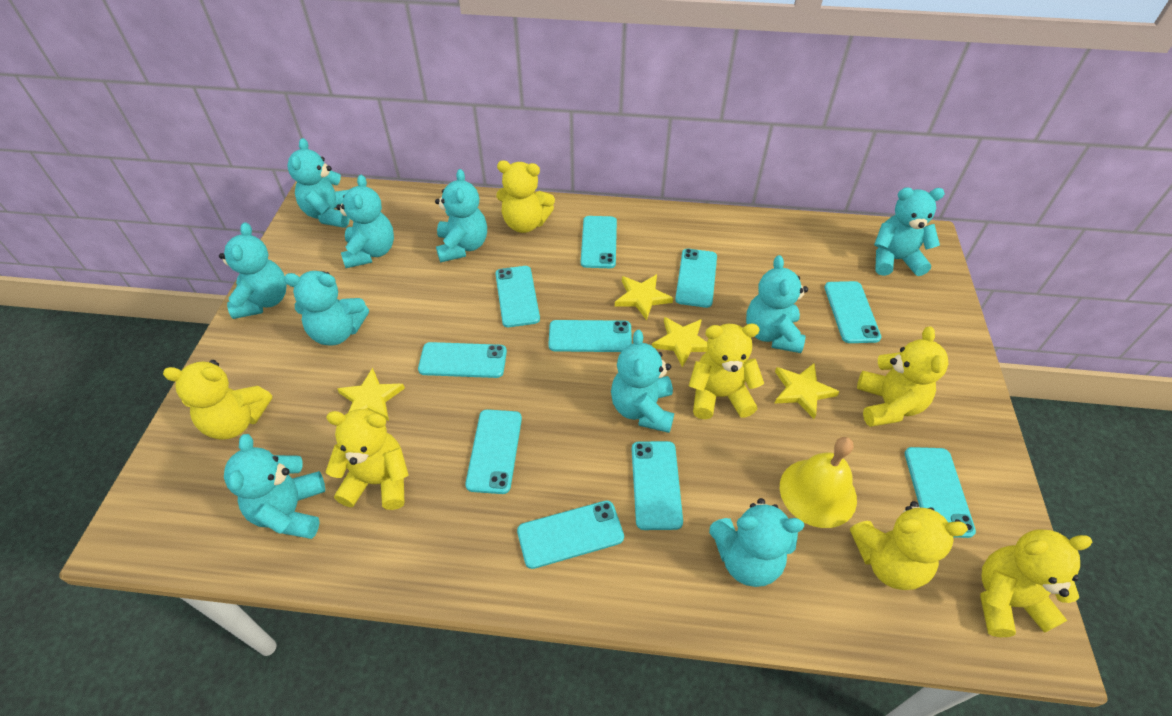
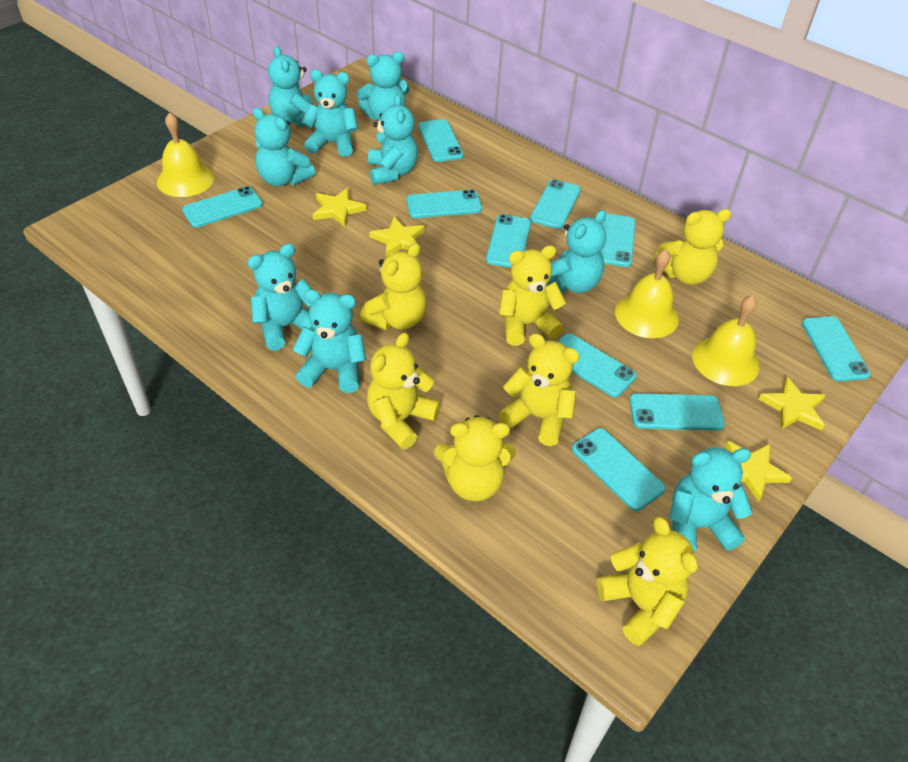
turquoise teddy bear: [219,222,287,319] [224,434,325,539] [284,271,369,346] [287,138,350,228] [336,175,394,268] [435,169,487,262] [611,330,674,433] [709,498,804,587] [746,255,808,353] [874,187,945,276] = 10 -> [248,243,313,351] [253,108,315,186] [268,46,315,127] [292,289,366,393] [301,70,358,157] [356,52,409,121] [368,94,418,185] [547,210,606,293] [669,447,753,552] = 9
yellow bell: [780,437,857,528] = 1 -> [157,112,214,197] [615,249,679,338] [692,295,760,386] = 3

